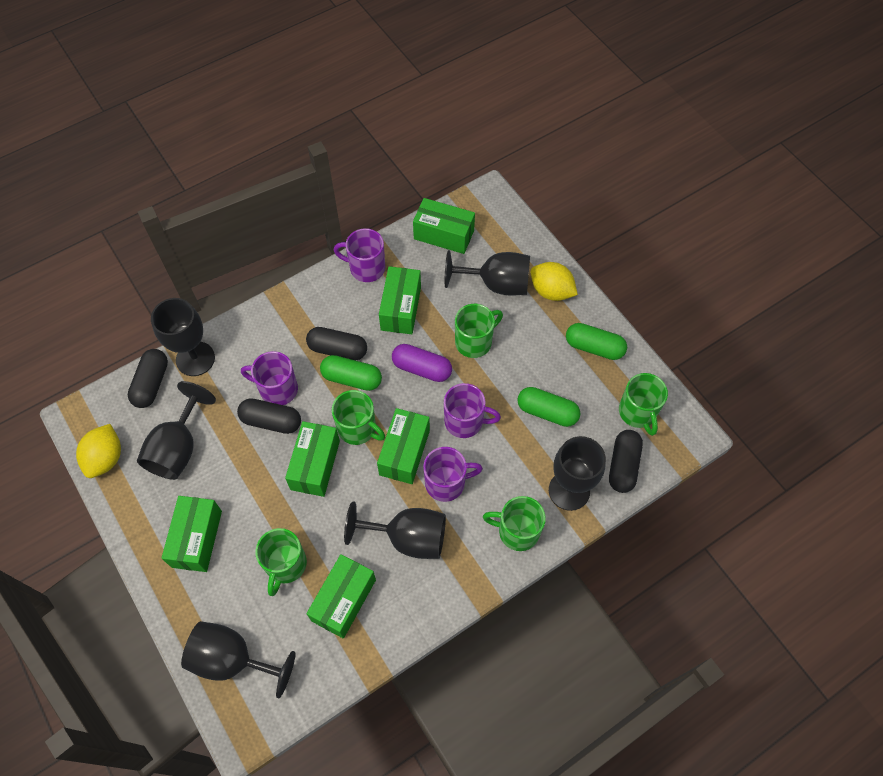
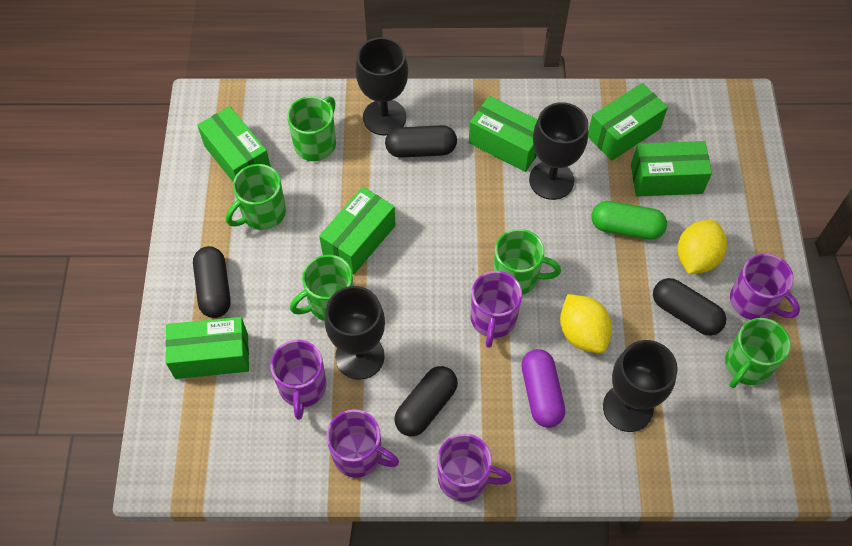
black goblet: [137,381,216,480] [151,298,215,376] [181,621,296,698] [344,501,446,559] [445,250,530,296] [549,436,606,511] = 6 -> [325,286,385,380] [355,37,408,136] [529,102,588,200] [603,340,678,432] = 4
green capsule: [320,355,382,391] [517,387,580,427] [566,323,627,360] = 3 -> [591,201,667,240] = 1
purple mug: [241,351,298,405] [333,228,385,282] [423,447,483,502] [444,383,501,438] = 4 -> [270,340,327,420] [326,409,399,478] [437,433,512,502] [471,271,522,348] [730,253,800,320] = 5

